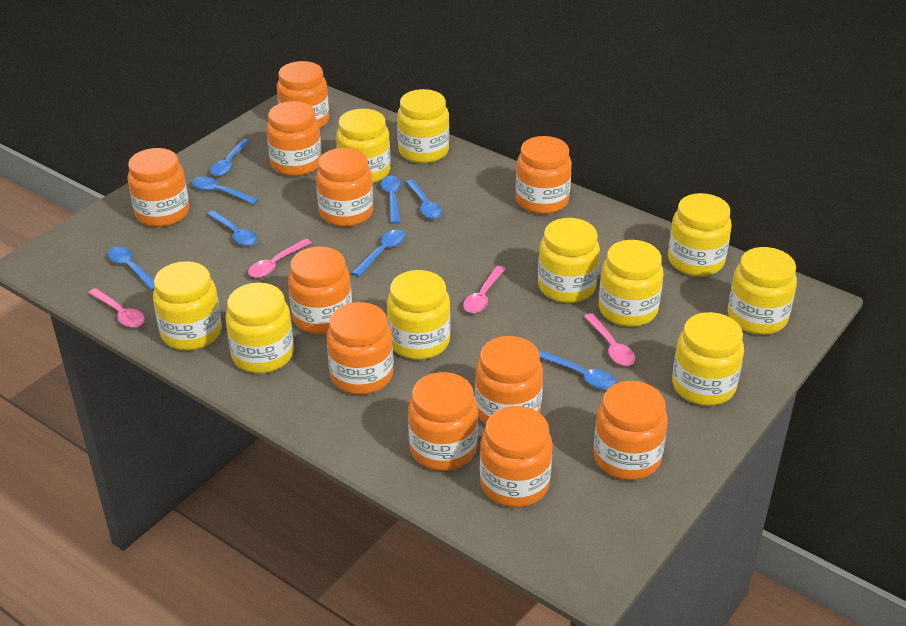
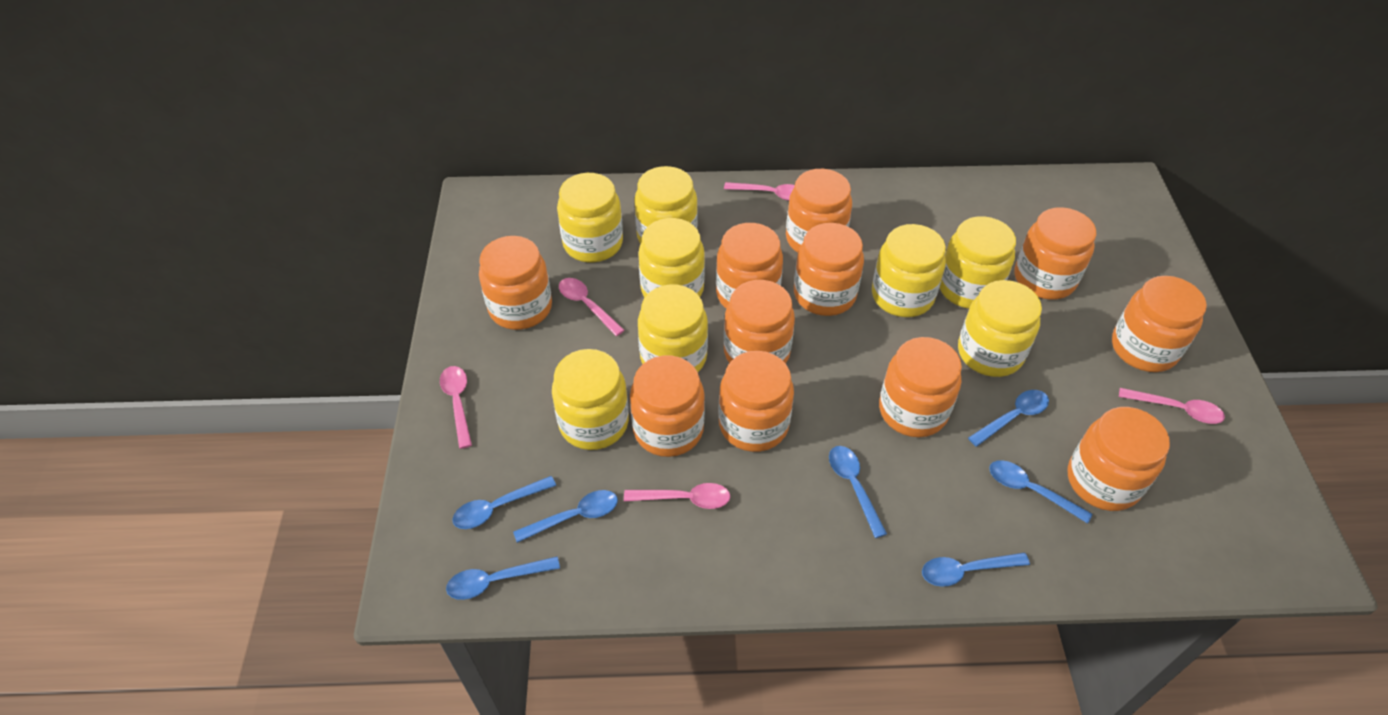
blue spoon: [108,246,155,291] [192,177,259,204] [207,210,258,246] [210,139,250,176] [352,230,406,277] [381,176,402,224] [406,179,443,219] [539,350,616,389] = 8 -> [446,556,560,600] [452,476,556,529] [513,490,618,543] [829,446,887,538] [922,553,1030,586] [968,390,1049,447] [989,460,1092,524] = 7
pink spoon: [88,288,145,328] [248,239,312,278] [463,266,505,313] [584,313,635,366] = 4 -> [440,366,472,449] [559,278,624,336] [624,483,730,509] [724,182,795,201] [1119,388,1225,424] = 5
yellow jar: [153,261,222,350] [225,283,294,373] [336,109,390,183] [387,270,451,360] [397,89,449,163] [538,218,600,303] [599,240,664,327] [668,193,732,276] [672,312,744,406] [728,247,797,335] = 10 -> [552,349,629,450] [557,173,623,262] [634,166,698,244] [638,218,705,298] [638,284,708,372] [872,224,946,317] [940,216,1016,309] [958,280,1042,377] = 8

